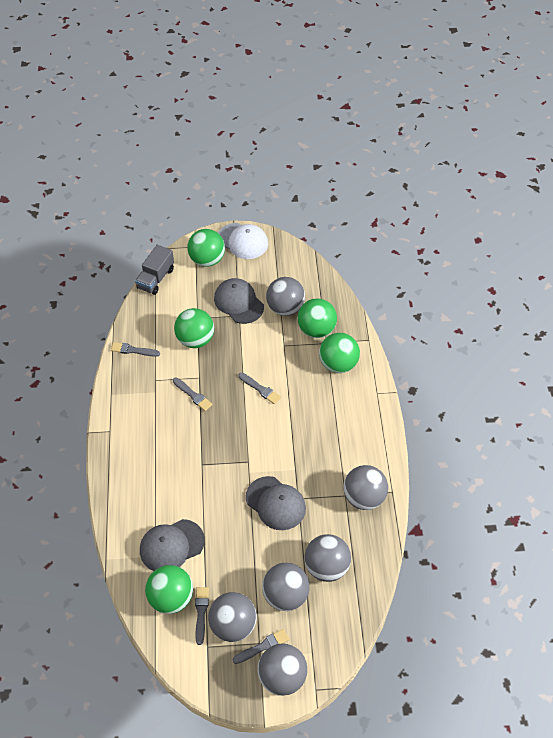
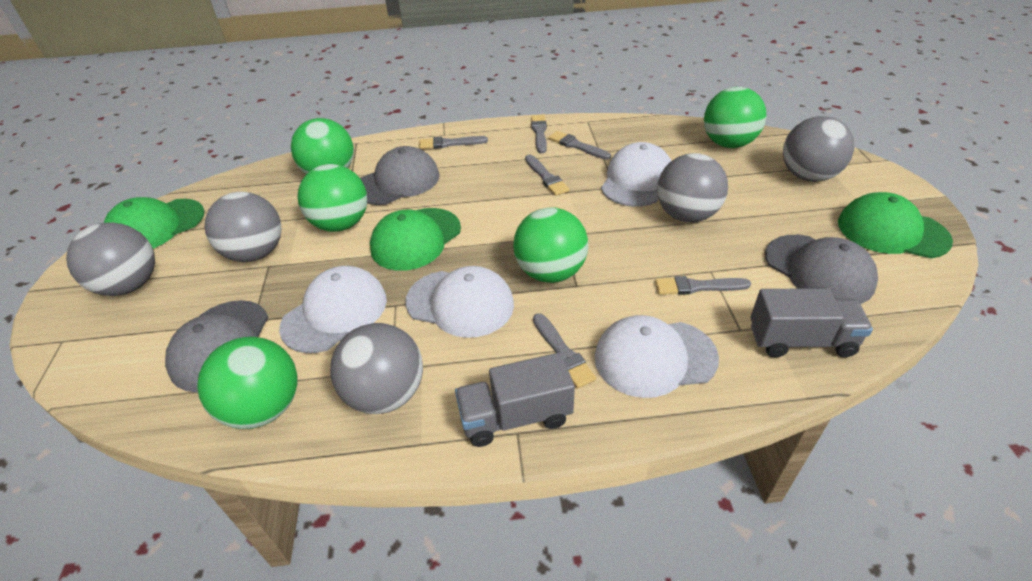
green cap: none = 0 -> [104,197,205,249] [370,208,461,271] [838,192,953,258] = 3
grey ball: [208,592,257,642] [258,643,307,696] [262,563,310,611] [266,277,305,316] [304,534,351,582] [344,465,388,510] = 6 -> [66,222,155,296] [204,192,282,262] [330,323,423,414] [657,153,728,223] [783,116,854,182] = 5
grey brush: [111,342,160,357] [173,377,213,411] [195,587,209,645] [233,629,289,664] [238,373,281,404] = 5 -> [419,136,488,149] [525,155,569,196] [531,115,547,153] [533,313,596,388] [549,131,611,160] [655,276,751,295] = 6
grey truck: [135,245,174,295] = 1 -> [455,353,575,447] [750,288,873,358] = 2
white cap: [218,223,269,259] = 1 -> [279,266,387,353] [405,266,514,338] [595,315,719,398] [601,142,671,207] = 4

